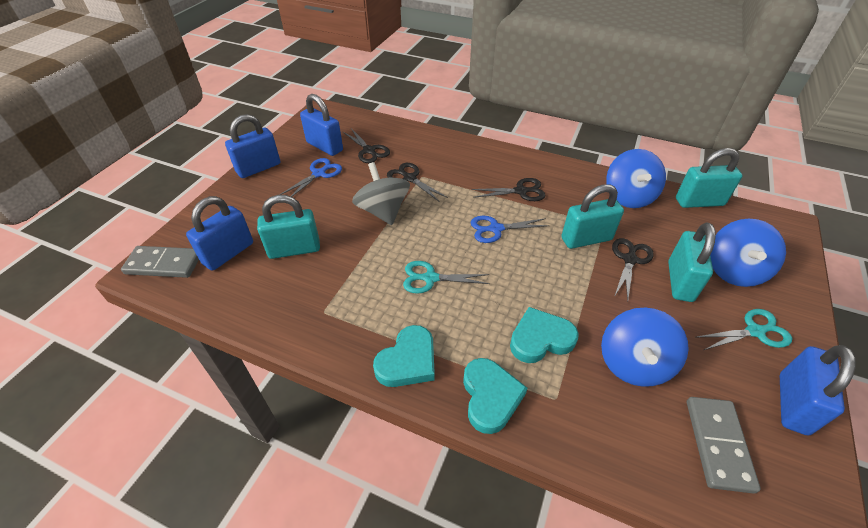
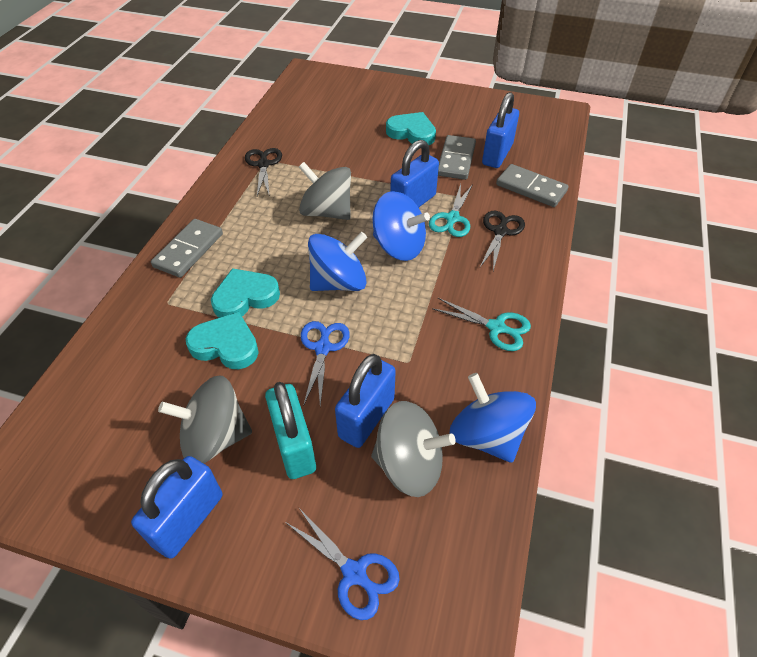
black scissors: [342,128,390,163] [387,163,448,202] [472,178,545,201] [612,238,654,301] = 4 -> [245,148,282,197] [480,211,525,271] = 2
grey domino: [121,246,199,278] [687,397,761,494] = 2 -> [151,219,223,278] [438,135,476,180] [496,164,569,207] = 3
grey spinning top: [352,162,410,225] = 1 -> [158,375,252,463] [299,162,351,220] [371,401,456,497] = 3
turquoise padlock: [257,195,320,259] [561,184,624,249] [668,222,716,302] [676,148,743,208] = 4 -> [265,382,316,479] = 1

